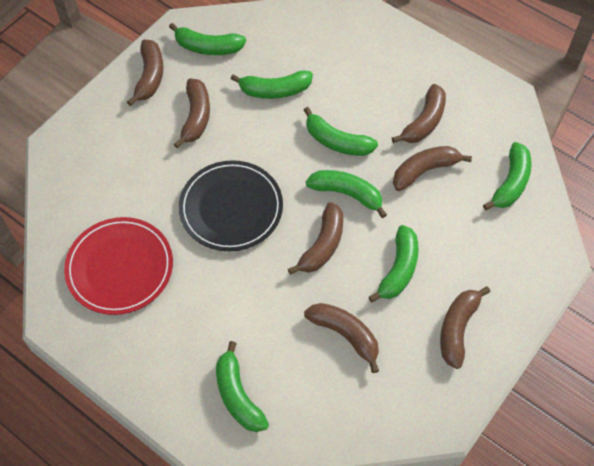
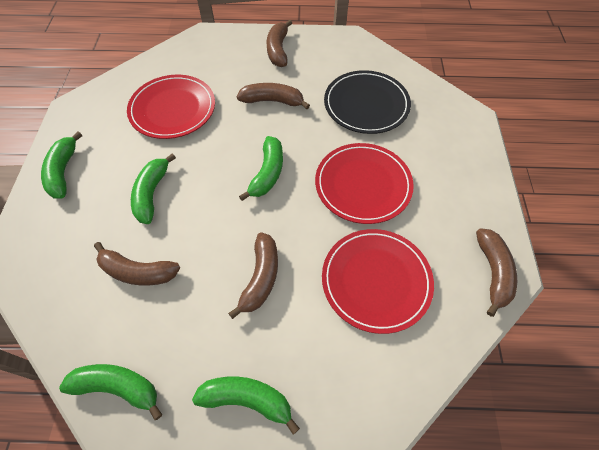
brown banana: [127,40,163,106] [174,78,210,148] [288,202,343,275] [304,303,379,373] [392,84,446,143] [393,146,472,191] [440,286,490,369] = 7 -> [94,242,180,286] [228,233,278,319] [237,83,310,109] [266,20,292,67] [476,228,517,317] = 5
green banana: [169,23,246,55] [216,341,269,432] [231,70,313,99] [304,107,378,156] [306,170,387,218] [369,225,419,303] [483,142,532,210] = 7 -> [41,132,82,199] [59,364,162,420] [131,154,176,224] [192,377,300,435] [239,136,283,201] = 5
red plate: [64,217,173,315] = 1 -> [127,75,215,139] [315,143,414,224] [322,229,434,334] = 3

